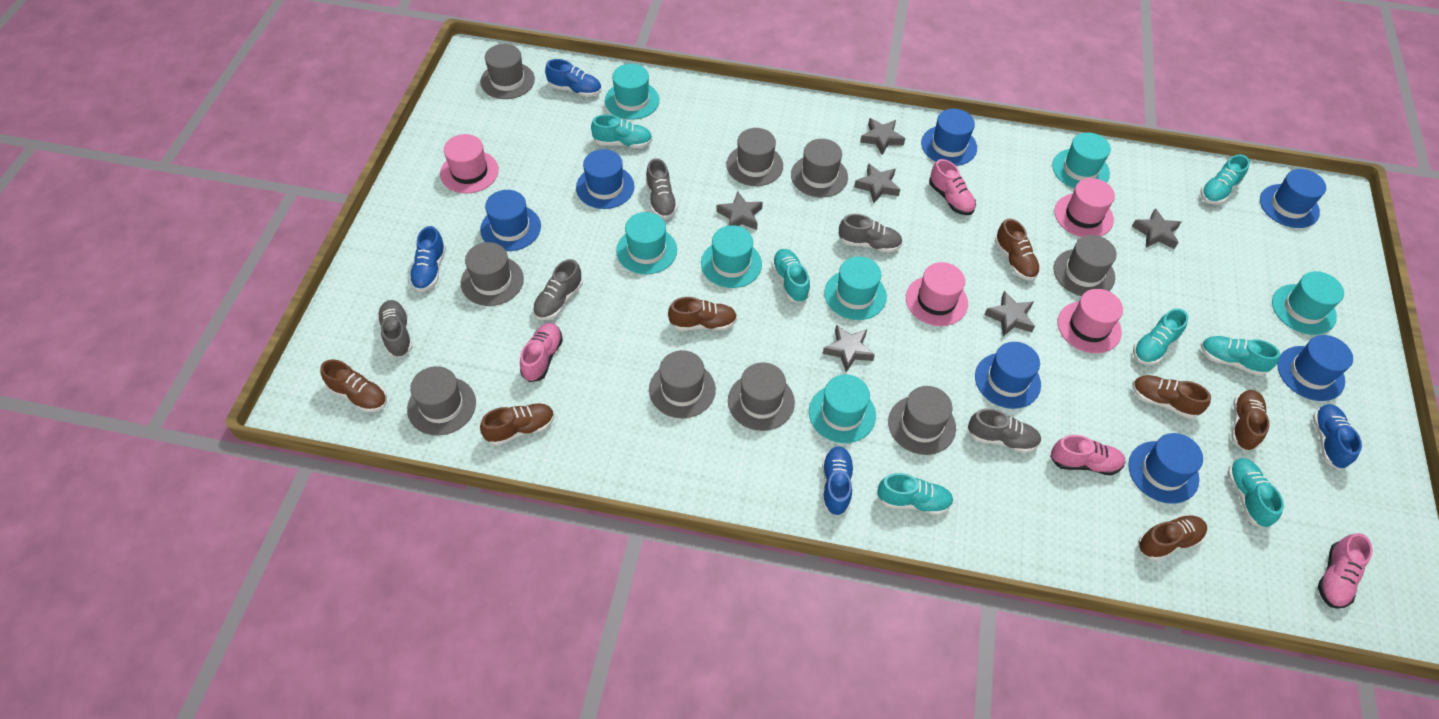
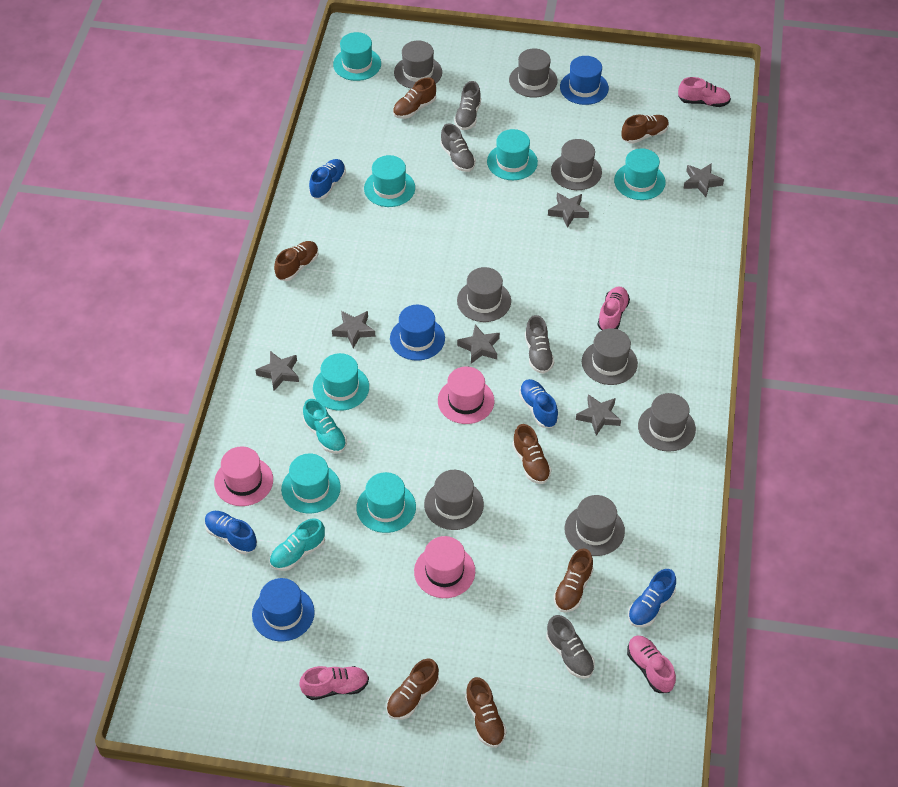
blue hat: [480,190,541,251] [576,149,634,209] [921,109,977,166] [975,342,1041,409] [1128,433,1203,504] [1260,169,1326,228] [1278,335,1353,401] = 7 -> [252,578,315,641] [390,305,445,361] [560,56,609,105] = 3
grey hat: [407,366,476,436] [461,242,524,306] [480,44,535,99] [649,350,716,418] [726,128,783,186] [728,362,795,431] [791,139,848,198] [888,386,956,455] [1054,235,1117,296] = 9 -> [394,40,442,88] [424,470,484,530] [457,267,511,322] [509,48,558,97] [551,139,602,190] [565,495,625,556] [582,328,638,385] [638,393,696,452] = 8
grey shoe: [377,300,413,358] [533,259,583,320] [646,158,678,219] [839,214,903,253] [968,408,1041,453] = 5 -> [440,123,476,172] [454,81,481,130] [525,315,554,374] [546,615,595,679] = 4
pink hat: [440,134,499,194] [906,262,968,326] [1054,178,1115,237] [1058,289,1123,353] = 4 -> [214,446,273,506] [414,536,475,598] [438,366,494,424] = 3
turquoise shoe: [591,114,652,148] [771,249,810,303] [877,473,954,515] [1133,308,1188,365] [1200,154,1250,204] [1200,336,1280,376] [1227,458,1284,528] = 7 -> [269,518,325,571] [303,399,347,454] = 2

